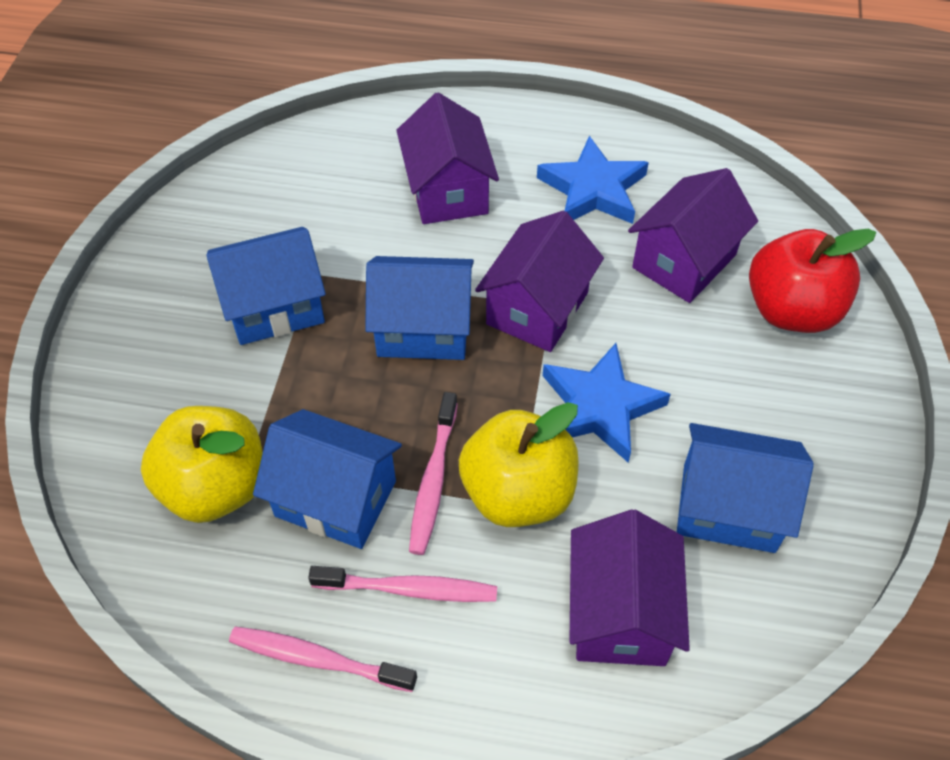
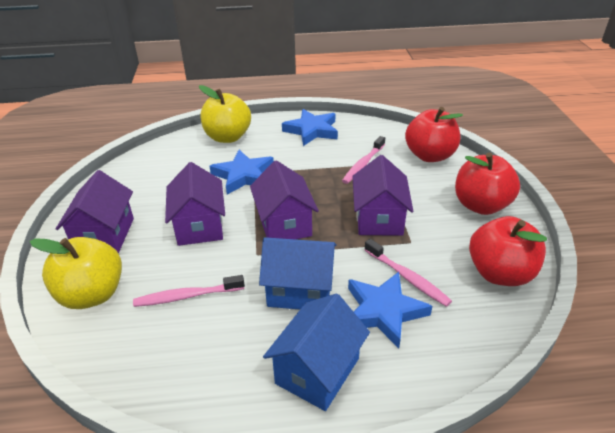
blue house: [206,227,326,345] [253,409,402,549] [365,256,474,360] [677,423,814,553] = 4 -> [259,237,337,309] [263,293,370,411] = 2
blue star: [537,136,649,224] [543,343,671,463] = 2 -> [209,150,274,194] [282,109,338,146] [348,272,432,349] = 3
red apple: [749,229,876,333] = 1 -> [405,107,463,162] [455,153,520,215] [469,216,547,286] = 3

